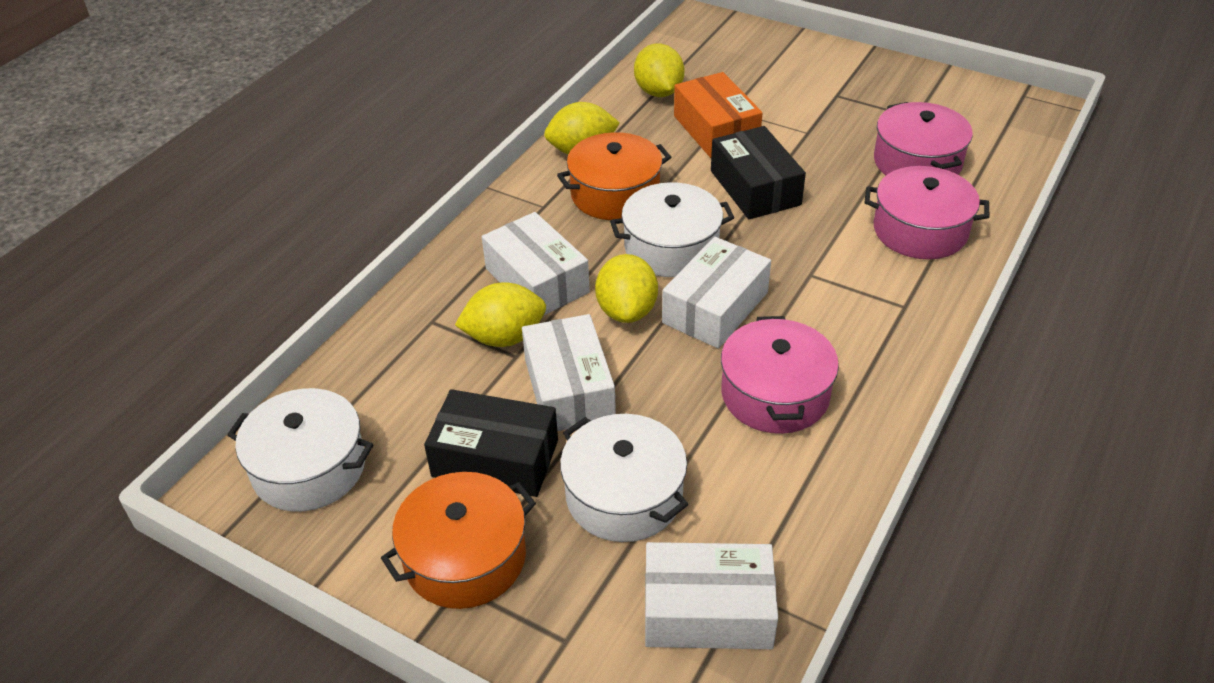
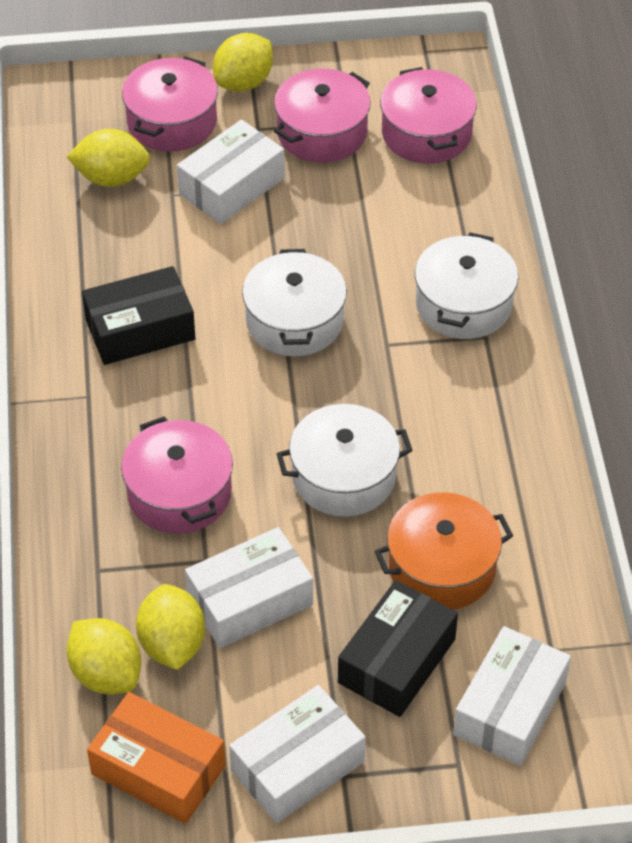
orange pot: [381,472,536,609] [557,132,671,220] = 2 -> [375,492,513,610] = 1
pink pot: [721,316,839,434] [865,166,989,259] [874,102,973,175] = 3 -> [121,417,233,534] [122,56,218,152] [274,68,371,163] [380,67,477,164] = 4

